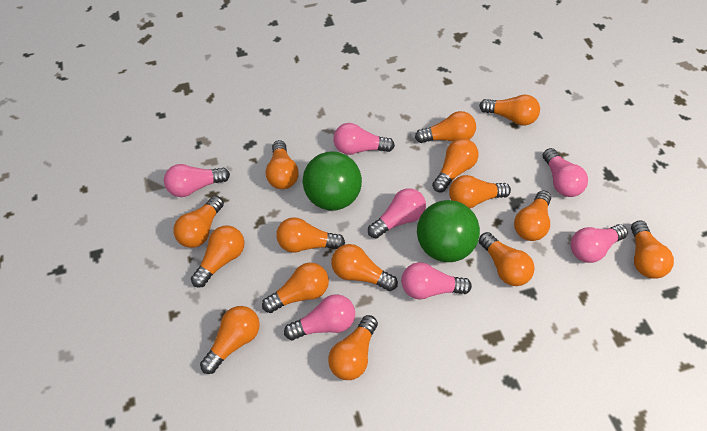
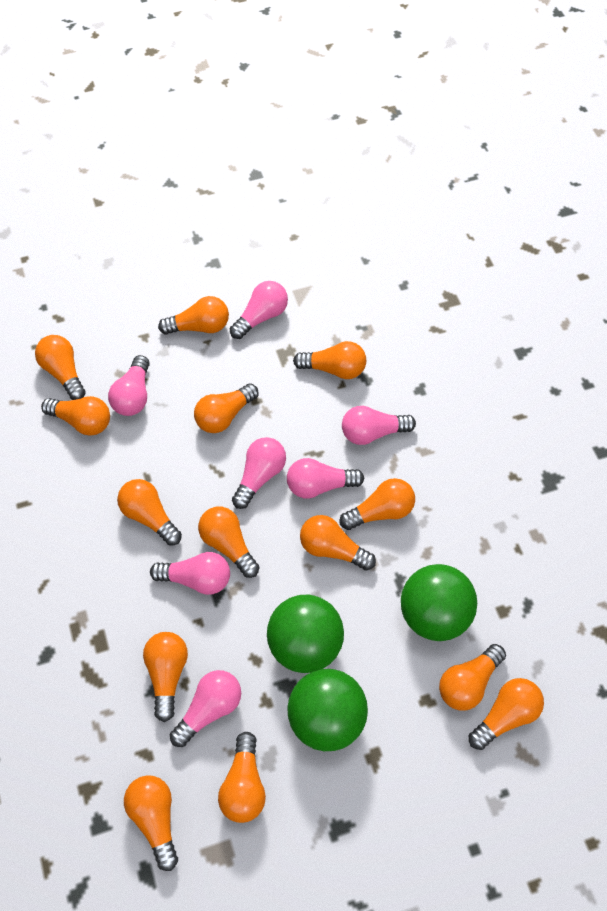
green ball: [303,151,362,211] [417,200,480,262] = 2 -> [267,595,344,673] [287,669,368,751] [401,564,477,641] = 3
orange light bulb: [173,196,224,248] [191,226,244,288] [200,306,260,374] [262,263,329,313] [265,140,299,189] [276,217,345,253] [328,315,378,380] [331,244,398,291] [415,111,476,143] [432,138,479,192] [449,175,511,208] [479,95,540,126] [479,232,535,286] [514,190,551,241] [631,220,674,279] = 15 -> [35,335,86,400] [41,396,110,436] [117,479,182,546] [124,775,178,871] [143,632,188,722] [158,296,229,335] [194,383,258,433] [198,507,260,578] [218,732,266,823] [293,341,366,379] [300,515,376,571] [340,478,415,530] [439,644,506,711] [469,678,544,750] = 14

